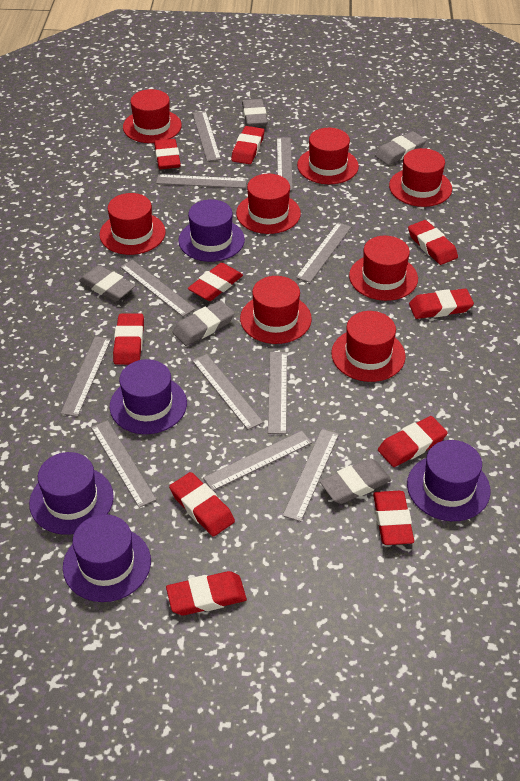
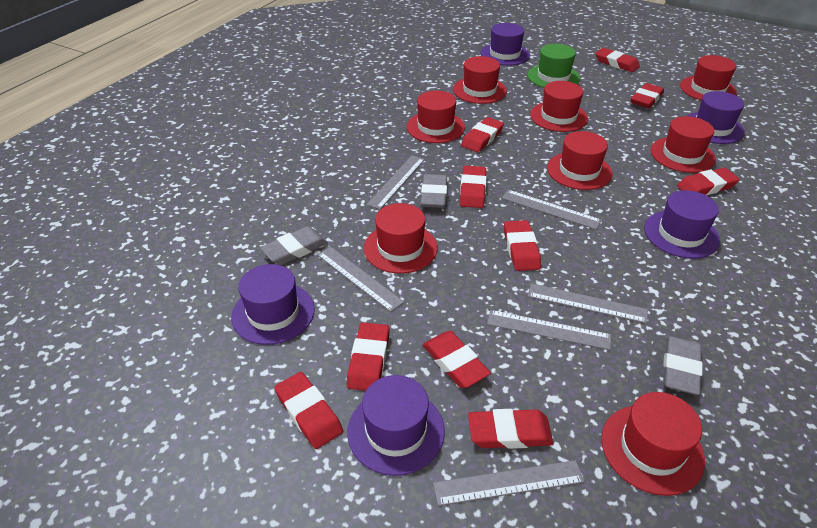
green hat: none = 0 -> [528,44,580,88] = 1
grey eraser: [79,265,136,302] [172,300,235,346] [242,99,268,127] [320,458,391,504] [375,131,426,165] = 5 -> [260,226,328,265] [421,174,447,208] [663,336,703,395] = 3
grey ruler: [60,336,111,417] [91,420,157,508] [120,260,195,317] [156,174,247,188] [192,354,263,430] [193,111,221,161] [203,431,312,491] [268,352,287,434] [277,138,293,190] [282,429,339,522] [296,222,351,283] = 11 -> [317,246,404,312] [367,155,425,209] [433,460,584,506] [487,310,611,350] [502,190,602,230] [528,283,648,324] = 6

